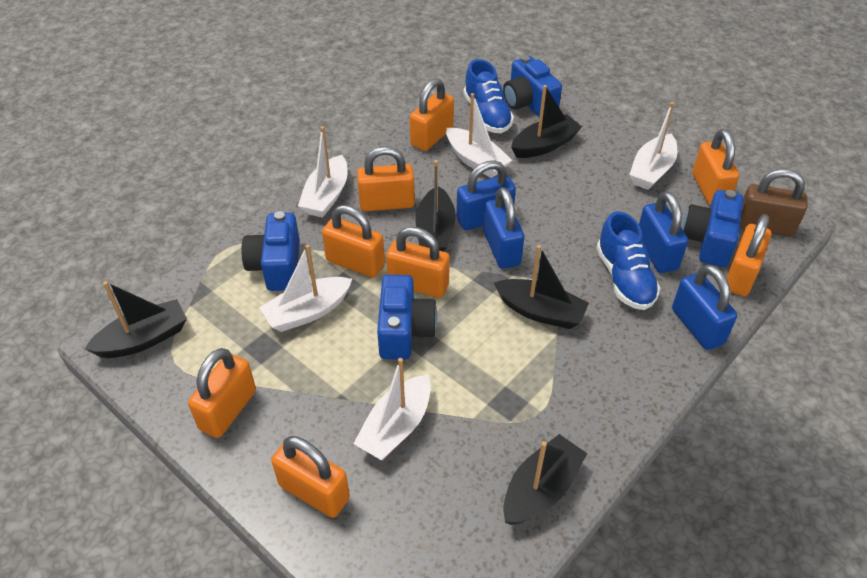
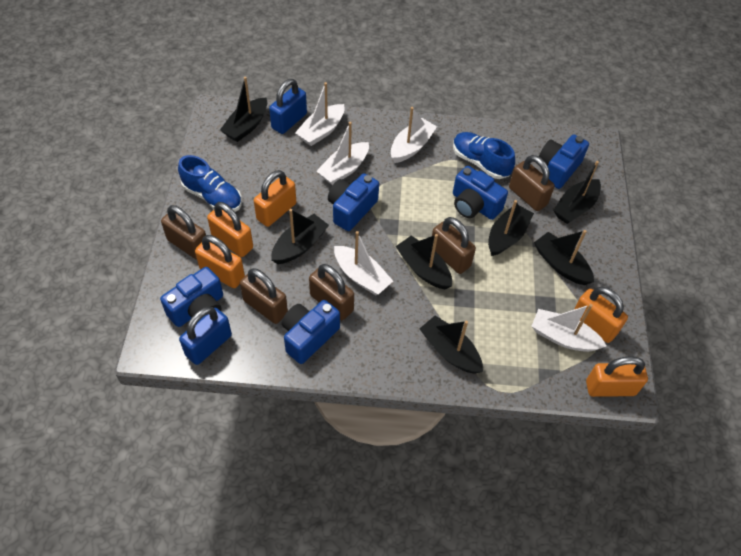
black boat: [85,281,187,358] [415,160,456,252] [494,245,589,329] [503,434,587,525] [511,85,582,158] = 5 -> [220,77,267,142] [271,209,329,264] [396,234,452,289] [419,316,483,374] [488,200,534,256] [534,230,594,285] [553,161,601,224] = 7
blue camera: [241,211,300,291] [377,275,437,360] [503,55,562,117] [682,190,744,267] = 4 -> [160,267,223,327] [282,300,340,364] [328,173,379,231] [453,166,508,220] [539,134,589,189] = 5
blue padlock: [456,160,516,230] [483,187,524,269] [639,191,688,273] [672,264,737,350] = 4 -> [179,307,232,365] [269,79,307,134] = 2
brown padlock: [740,169,808,237] = 1 -> [161,205,206,260] [240,268,288,324] [309,264,354,320] [432,217,476,274] [509,155,555,211] = 5
orange padlock: [188,348,256,438] [271,436,350,518] [322,205,385,278] [357,146,415,211] [386,227,450,298] [410,78,454,151] [692,129,739,206] [726,214,771,296] = 8 -> [195,235,245,288] [207,202,253,257] [254,170,296,227] [574,287,628,343] [586,356,648,397] = 5

